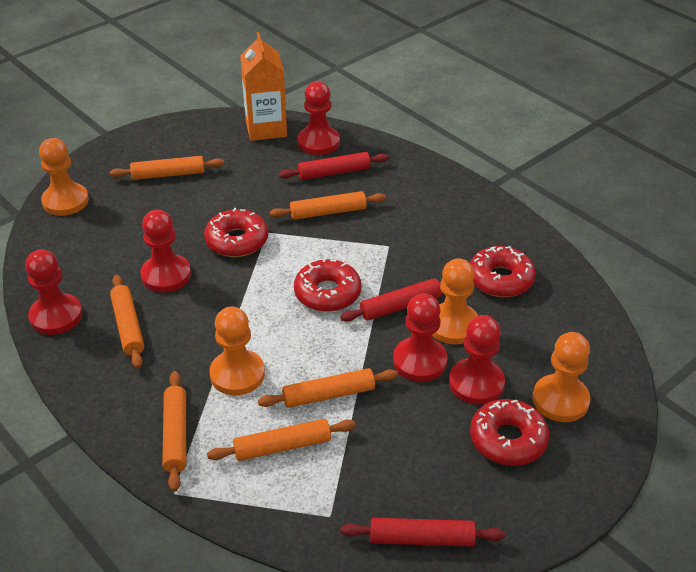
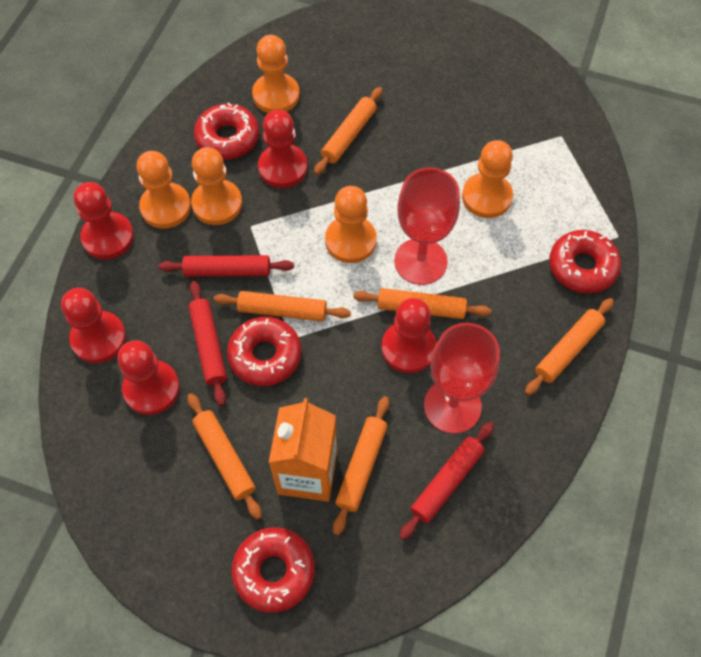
orange pawn: [39,138,89,216] [209,307,265,395] [432,258,478,344] [532,332,590,422] = 4 -> [136,151,191,229] [191,147,242,225] [252,35,300,113] [325,186,377,263] [462,140,513,218] = 5
red goblet: none = 0 -> [394,167,460,285] [424,323,500,434] = 2

